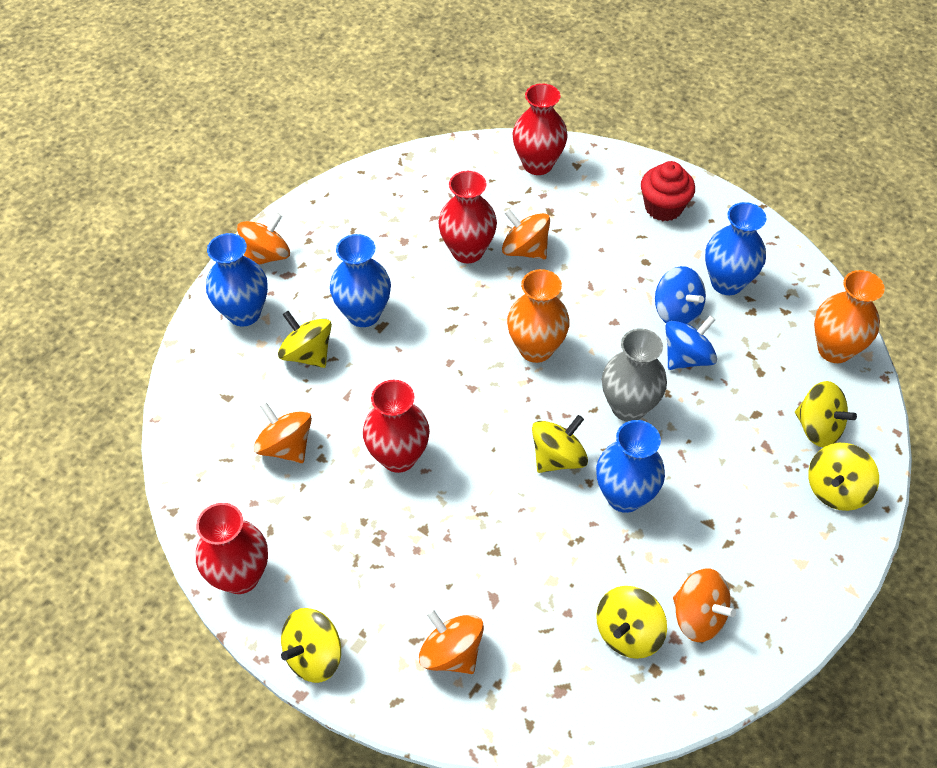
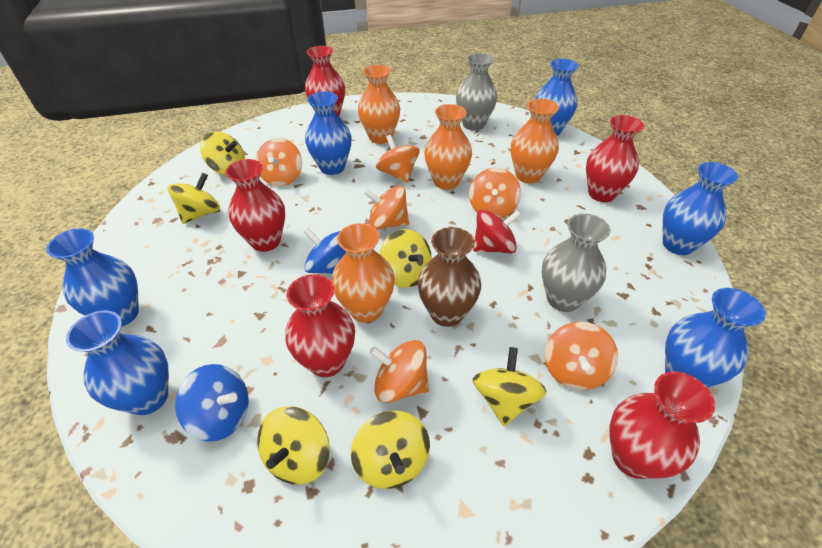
blue vase: [206,233,268,327] [330,234,391,327] [596,420,665,513] [705,202,766,295] = 4 -> [46,228,139,327] [66,310,169,415] [305,91,352,175] [535,58,579,136] [662,162,738,255] [665,288,766,388] = 6
brown vase: none = 0 -> [418,227,481,327] = 1
grey vase: [602,328,667,422] = 1 -> [456,53,497,130] [542,213,611,312] = 2
orange spinning top: [237,213,290,265] [254,402,312,463] [419,609,484,674] [502,209,550,259] [673,569,736,642] = 5 -> [256,138,302,187] [364,186,409,230] [369,340,429,403] [376,135,419,183] [469,168,521,218] [544,322,618,390] = 6
orange vase: [507,269,570,363] [814,270,885,363] = 2 -> [332,223,395,323] [358,65,400,144] [424,104,472,190] [511,99,559,183] = 4
red cupcake: [641,161,695,221] = 1 -> none = 0
red spinning top: none = 0 -> [473,210,521,253] = 1
red vase: [196,503,268,594] [363,380,430,473] [438,171,497,264] [512,83,568,175] = 4 -> [225,159,285,252] [285,274,355,377] [305,46,345,117] [586,115,644,202] [609,371,715,479] = 5

